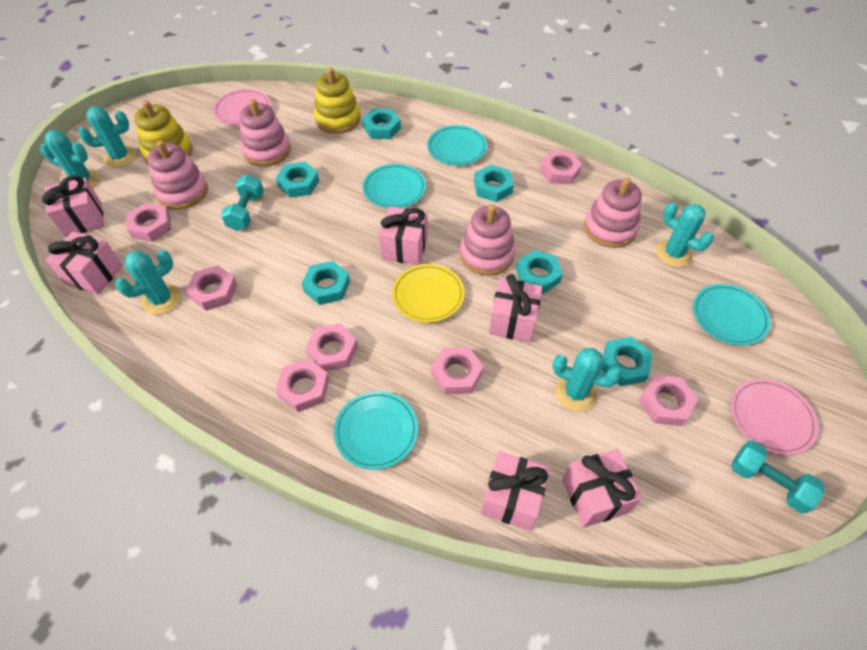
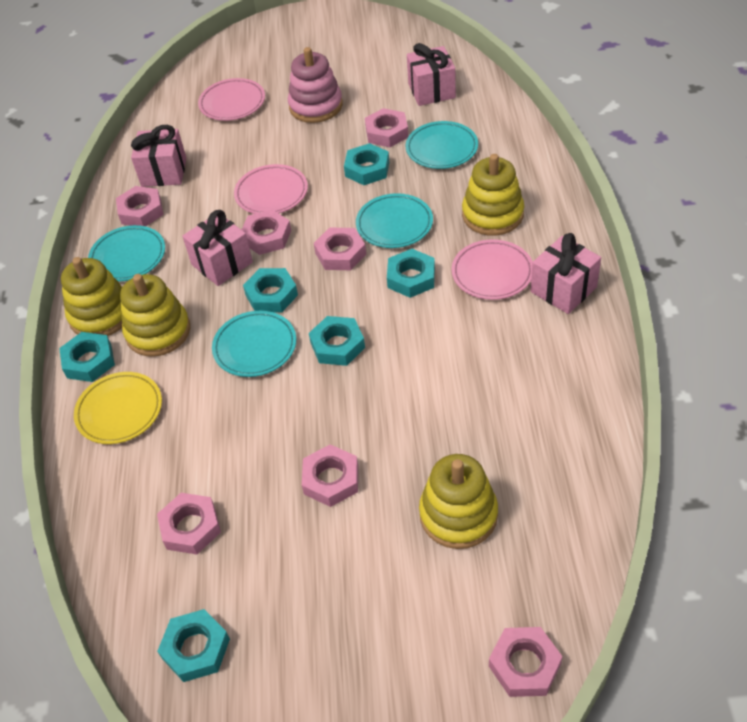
pink gift: [42,175,104,237] [46,231,123,295] [379,206,428,265] [481,451,550,531] [489,274,542,343] [562,449,642,528] = 6 -> [131,125,186,187] [182,210,253,286] [407,43,456,106] [531,233,601,314] = 4
pink plate: [213,89,271,125] [731,379,818,455] = 2 -> [198,78,265,121] [234,164,308,214] [452,239,533,300] = 3
pink stacking toy: [148,140,208,210] [240,99,291,167] [460,205,515,276] [584,178,642,248] = 4 -> [288,47,343,123] = 1
turquoise cactus: [40,130,99,187] [78,106,136,168] [115,250,181,315] [552,348,622,412] [656,202,714,267] = 5 -> none = 0
turquoise dumbbell: [221,174,264,231] [731,440,825,513] = 2 -> none = 0
yellow stacking toy: [134,100,193,163] [314,67,361,134] = 2 -> [61,257,122,336] [120,274,190,357] [419,454,498,549] [462,154,524,236] = 4

